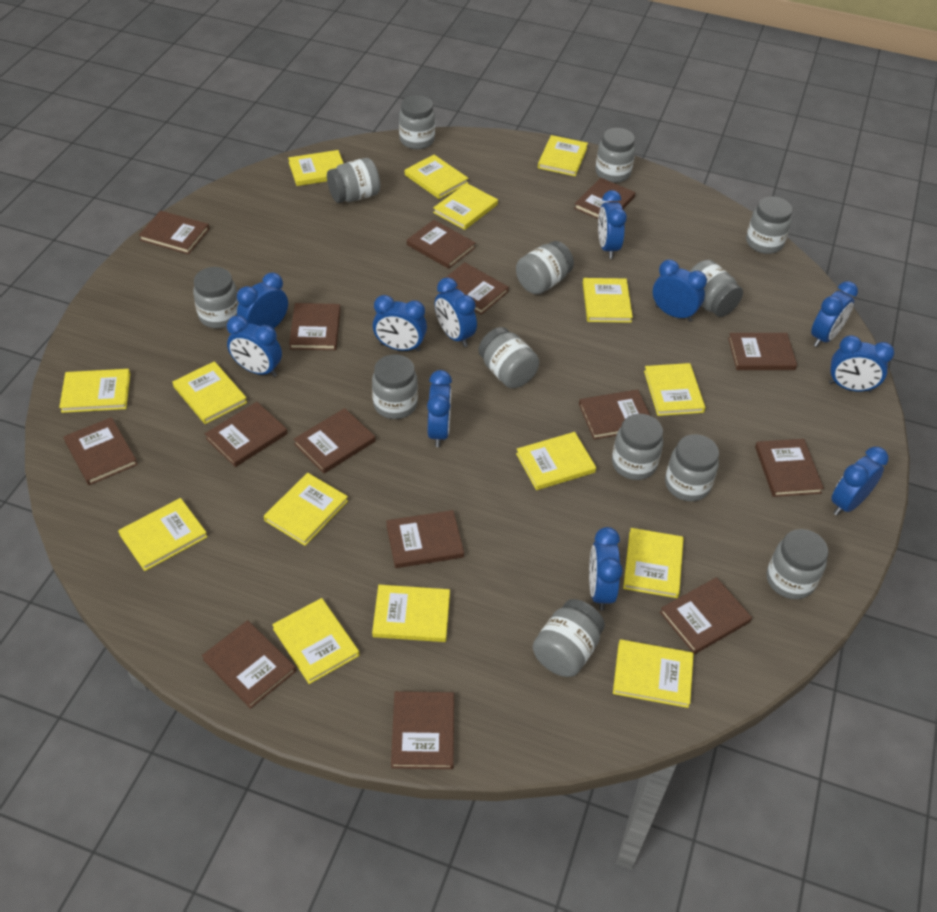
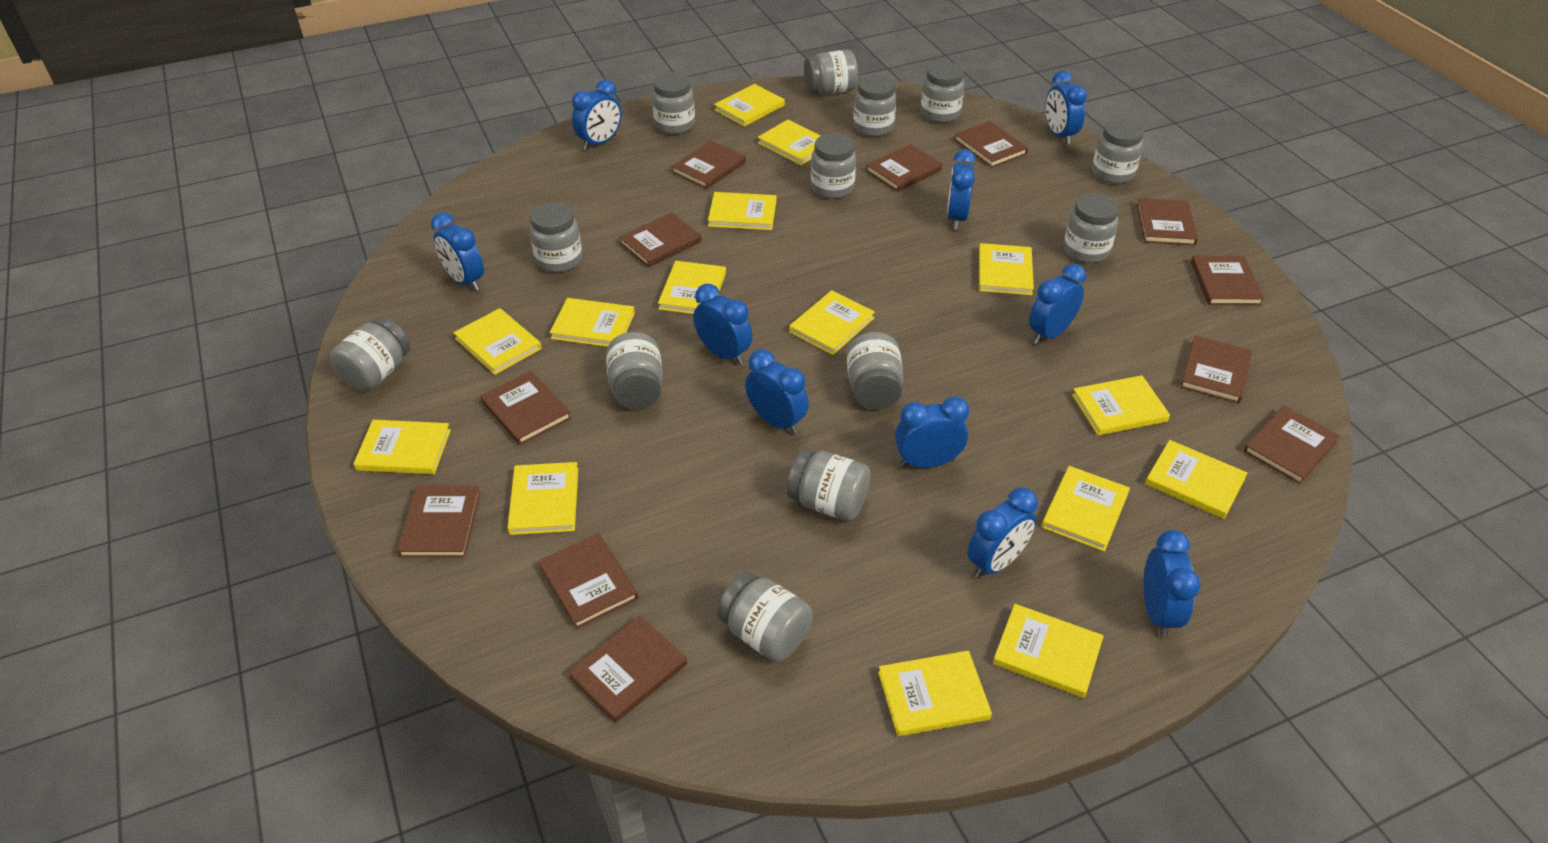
blue clock: [227,315,282,377] [237,272,288,328] [373,295,427,352] [427,370,452,447] [434,277,477,347] [589,527,623,611] [598,190,627,259] [653,260,707,322] [811,281,858,347] [829,335,894,392] [831,447,888,516] = 11 -> [431,212,484,291] [572,79,621,150] [693,284,753,365] [745,349,809,434] [895,396,969,468] [947,149,976,229] [967,488,1038,579] [1029,264,1086,344] [1045,71,1087,145] [1143,530,1201,638] = 10
brown book: [64,417,138,485] [139,211,209,254] [202,620,296,709] [205,402,288,467] [289,303,341,350] [293,408,375,473] [386,510,464,568] [391,691,454,769] [407,220,476,269] [437,262,509,315] [574,178,635,219] [579,389,650,440] [660,577,752,654] [728,333,797,370] [755,439,824,497] = 15 -> [397,486,481,558] [480,371,571,445] [538,533,638,629] [568,616,687,723] [619,212,702,267] [671,140,746,189] [866,144,942,192] [954,121,1028,168] [1137,198,1198,245] [1180,335,1252,404] [1191,256,1264,305] [1243,406,1340,484] = 12

